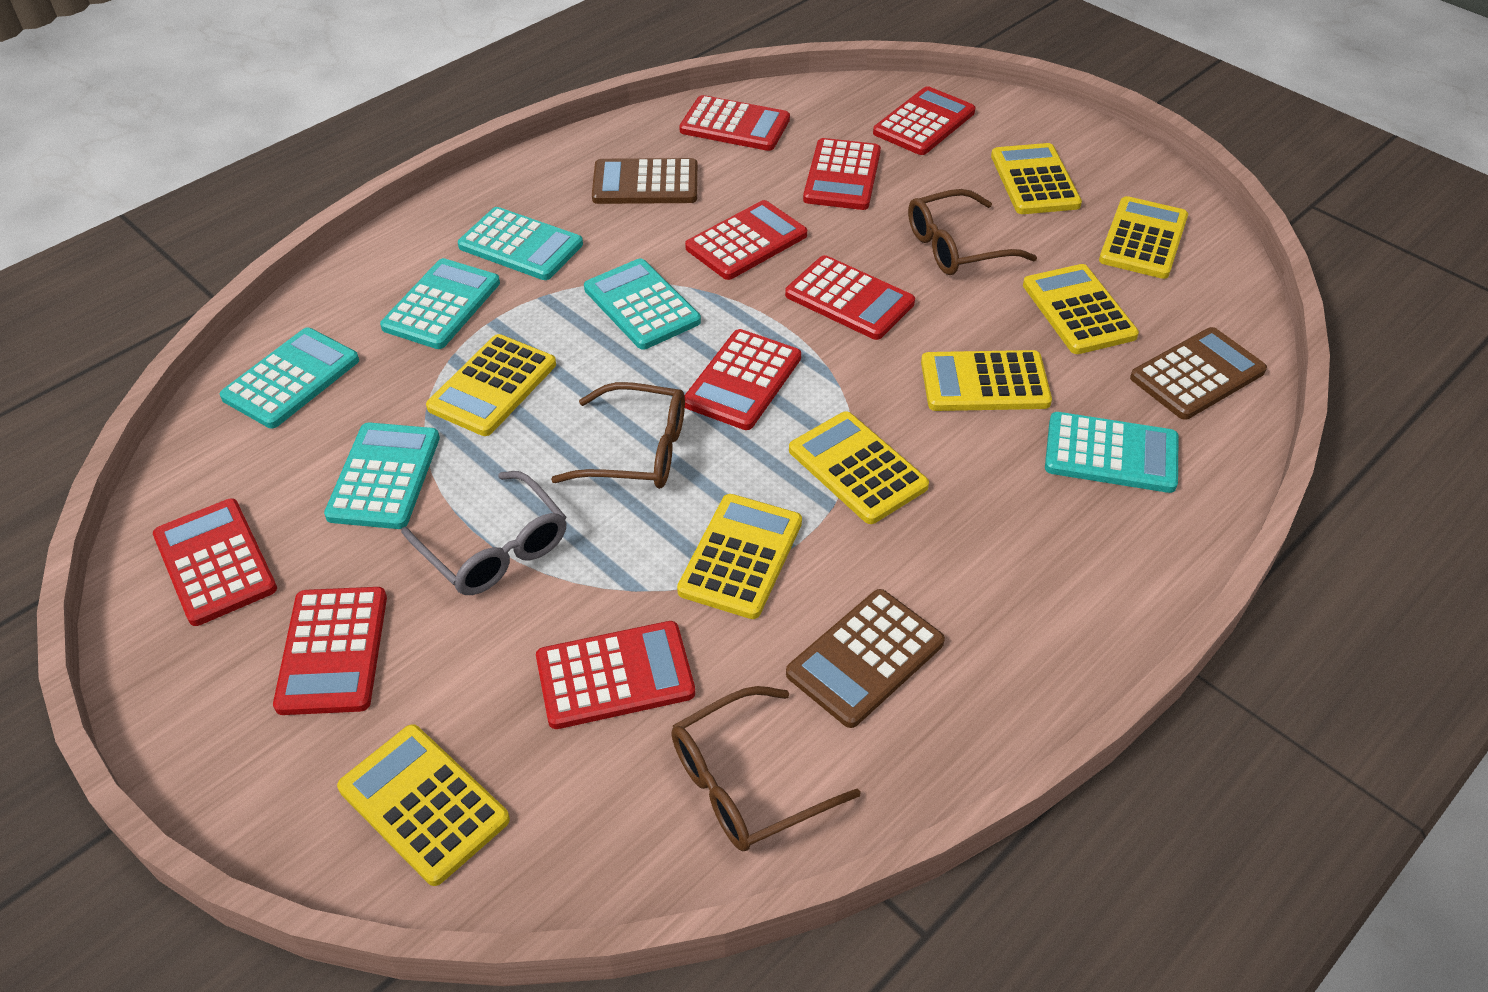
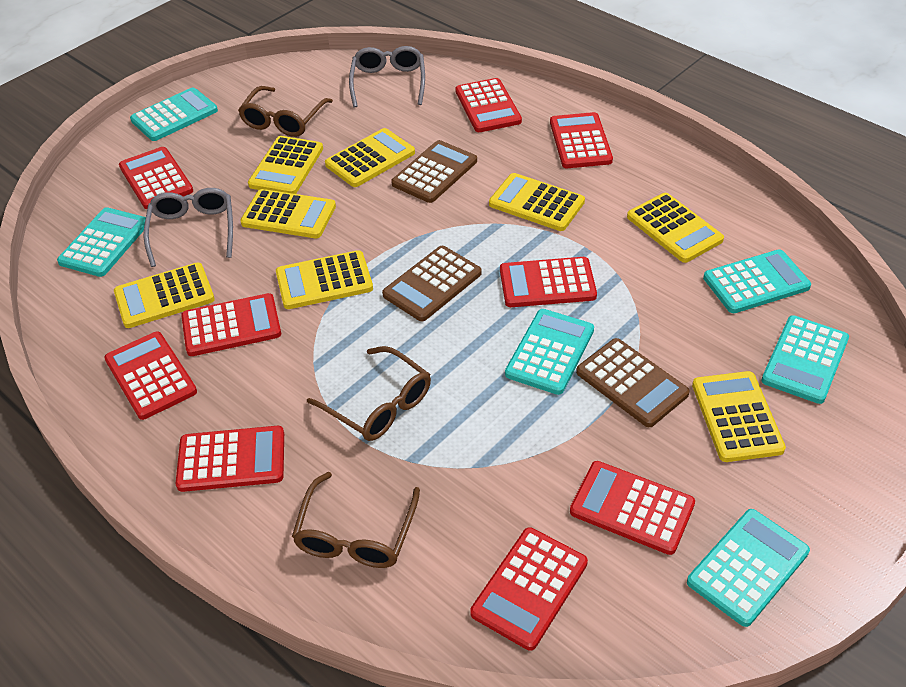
grey glasses: [401,471,566,595] = 1 -> [144,188,233,267] [349,46,425,108] = 2

